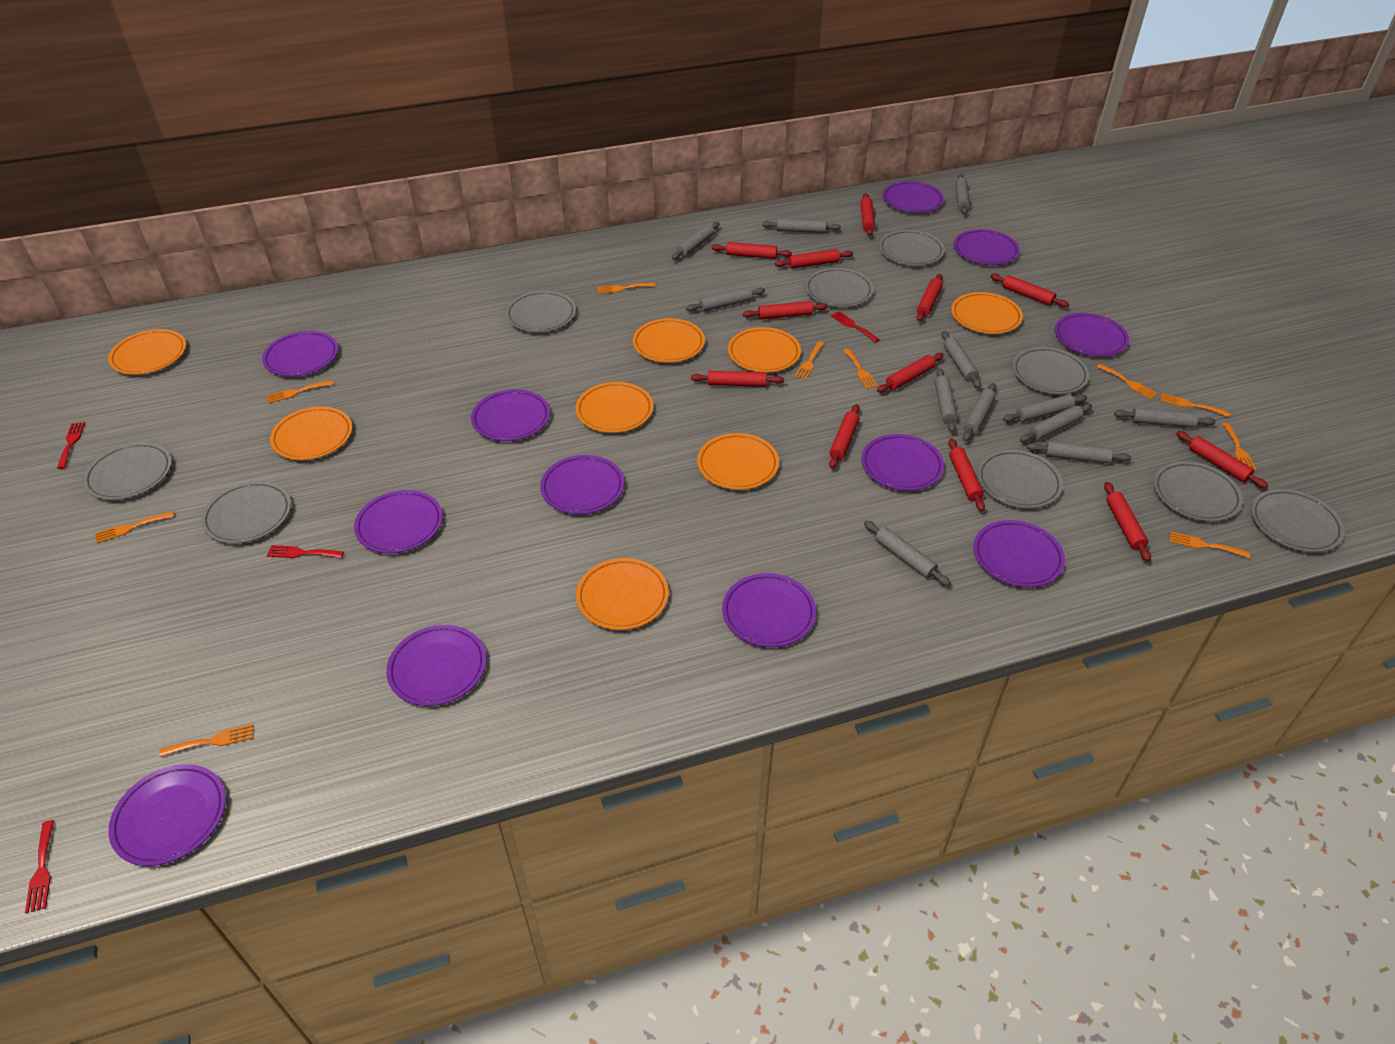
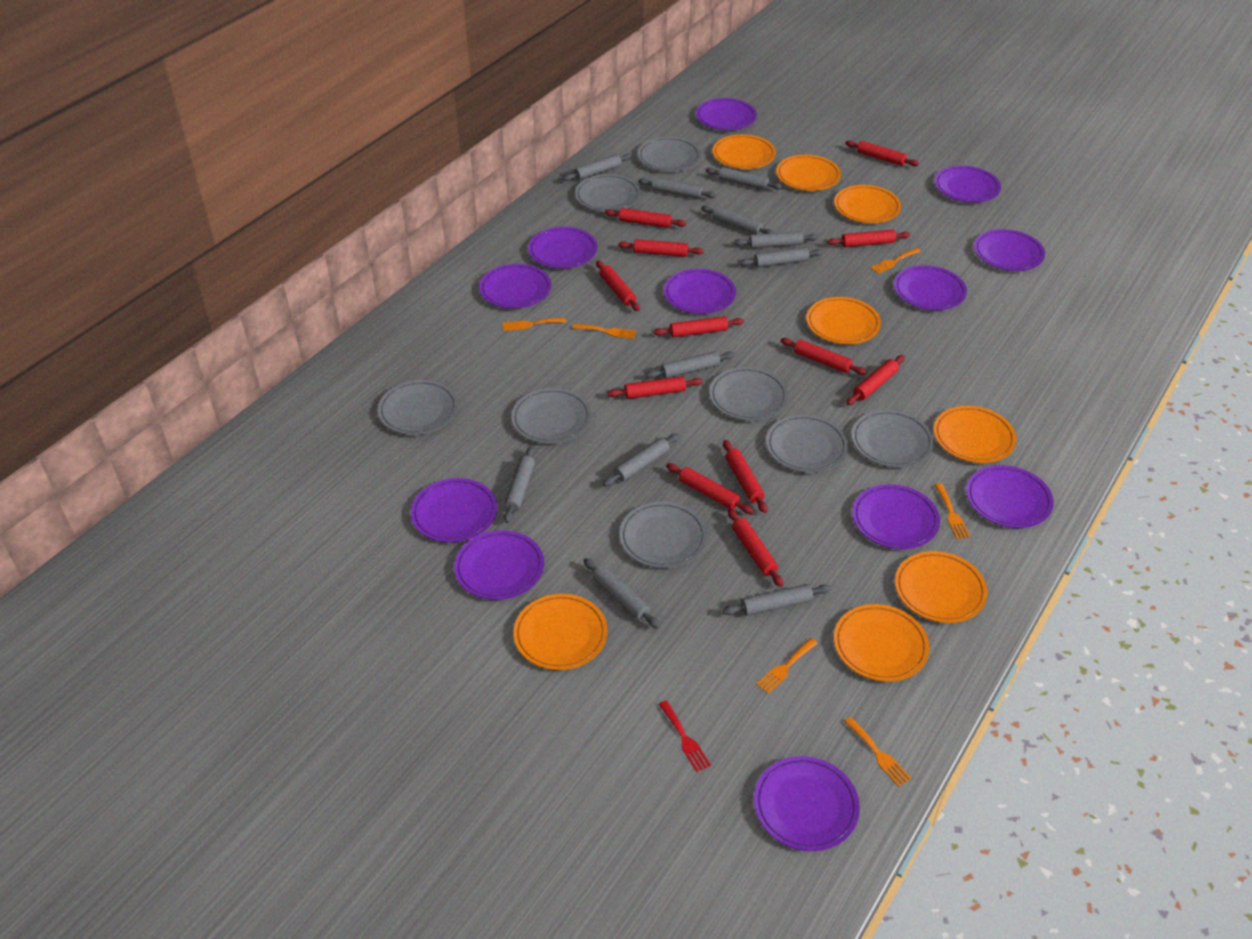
grey plate: [83,442,172,500] [201,481,291,544] [506,291,576,332] [805,268,874,307] [879,230,945,266] [977,450,1063,508] [1012,347,1089,394] [1153,461,1243,521] [1251,489,1345,552] = 9 -> [378,380,458,435] [511,388,591,444] [575,174,641,212] [619,502,707,568] [638,137,701,172] [709,367,788,421] [766,415,848,473] [852,410,934,468] = 8
grey rolling pin: [672,222,719,260] [686,287,765,312] [762,218,841,233] [864,521,951,586] [935,368,958,432] [941,331,981,388] [955,174,970,214] [963,383,996,442] [1003,394,1087,422] [1020,404,1092,442] [1027,441,1131,464] [1114,407,1216,428] = 12 -> [504,446,535,523] [563,154,632,181] [583,558,660,629] [603,433,679,487] [638,177,716,199] [646,351,735,378] [701,206,774,235] [706,167,782,190] [723,584,831,616] [734,231,818,248] [740,247,823,268] = 11
orange fork: [95,511,174,543] [159,724,254,757] [266,380,334,403] [597,283,655,294] [794,341,824,380] [843,348,878,389] [1097,364,1158,399] [1160,393,1231,417] [1169,531,1250,558] [1222,423,1257,471] = 10 -> [503,318,566,331] [573,324,636,339] [756,638,818,694] [844,717,911,787] [871,248,921,274] [935,483,970,539] = 6
red fork: [25,820,54,914] [57,422,85,469] [267,545,344,558] [831,311,880,343] = 4 -> [659,700,711,772] = 1

